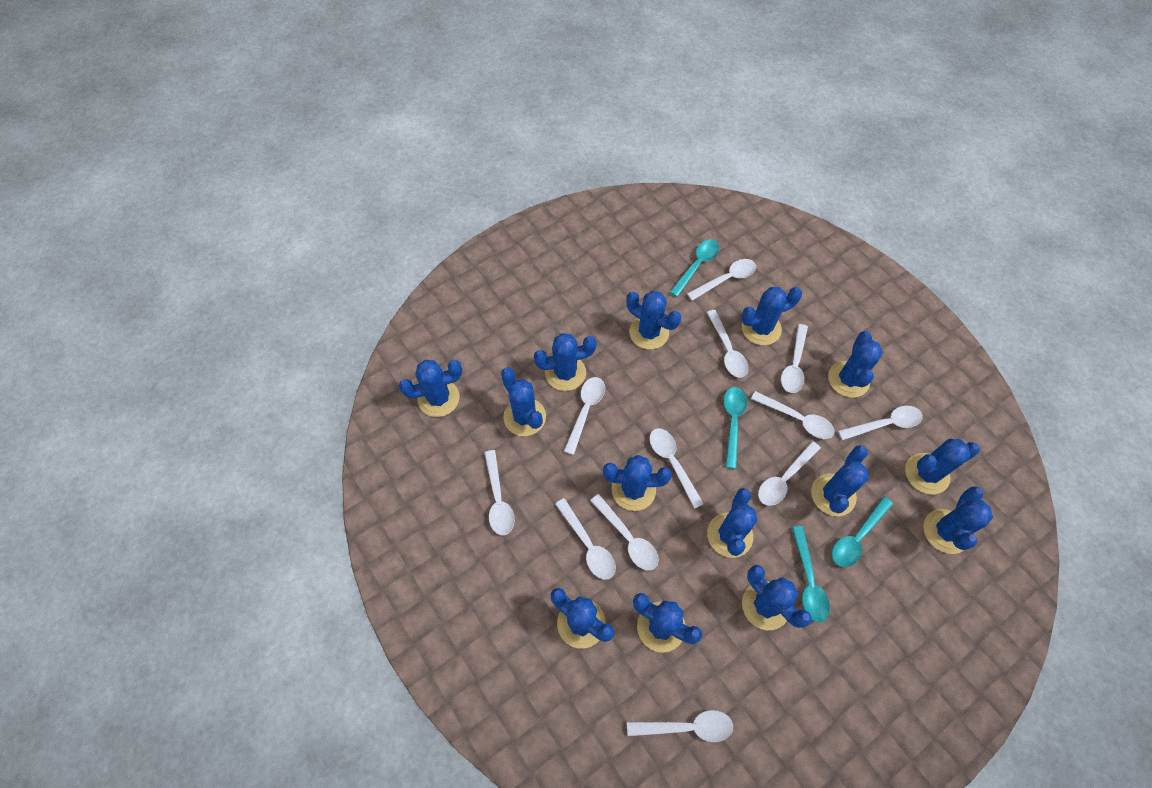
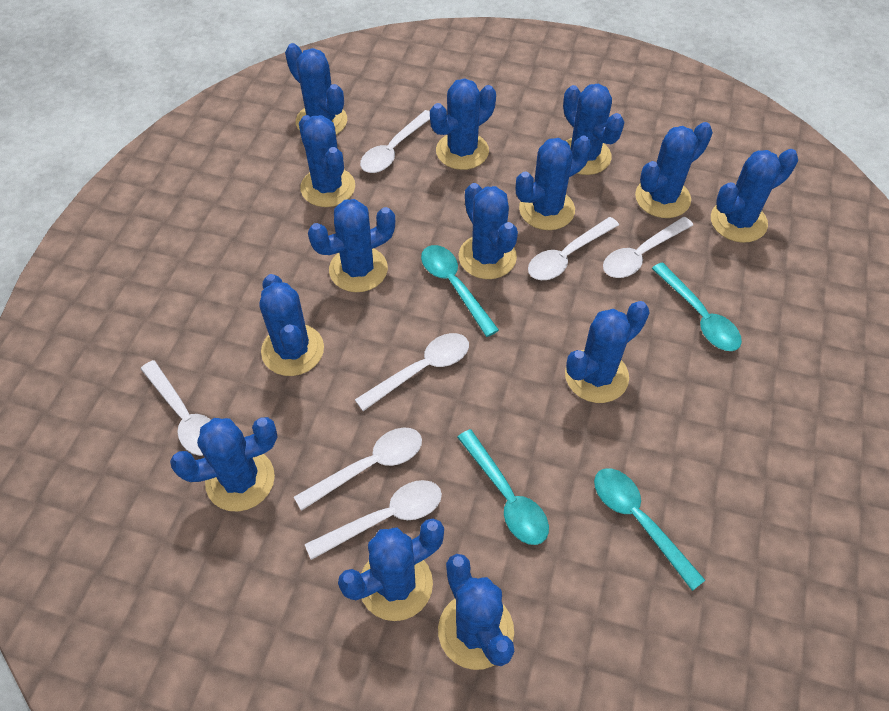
white spoon: [484,450,515,535] [555,498,616,580] [564,377,605,455] [590,494,659,570] [627,710,733,742] [649,428,704,509] [687,259,756,301] [706,310,749,378] [751,391,835,439] [758,441,821,506] [781,324,808,393] [838,406,923,440] = 12 -> [141,360,211,456] [294,428,422,511] [305,480,442,560] [355,333,469,411] [360,110,430,173] [528,217,619,280] [603,217,693,278] = 7

